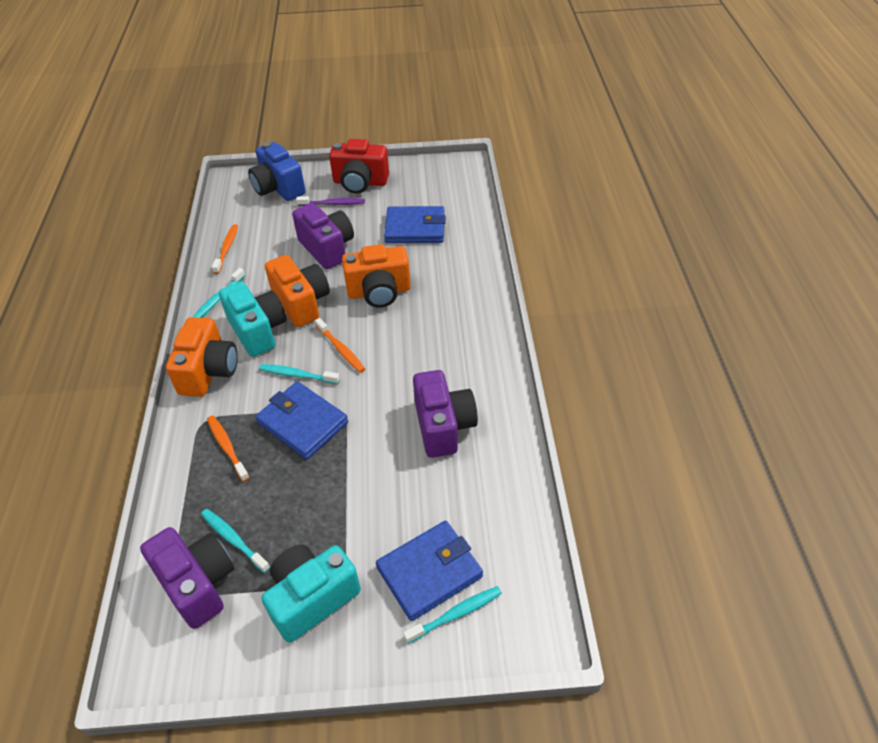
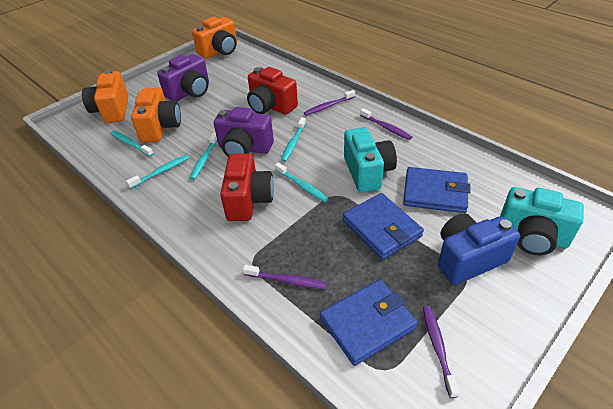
orange toothbrush: [207,415,250,482] [212,224,238,274] [315,318,365,373] = 3 -> none = 0
purple camera: [140,527,234,629] [292,203,354,269] [413,370,478,458] = 3 -> [157,54,209,101] [214,107,274,156] = 2
purple toothbrush: [296,196,365,206] = 1 -> [243,265,327,289] [304,90,355,116] [360,108,412,140] [423,306,460,398] = 4
red camera: [329,139,389,194] = 1 -> [220,153,274,221] [247,67,298,114] = 2
turquoise toothbrush: [193,268,245,318] [201,509,270,573] [259,364,340,384] [403,586,502,644] = 4 -> [111,131,154,157] [126,154,190,189] [190,132,217,180] [275,162,329,202] [281,117,306,162] = 5

